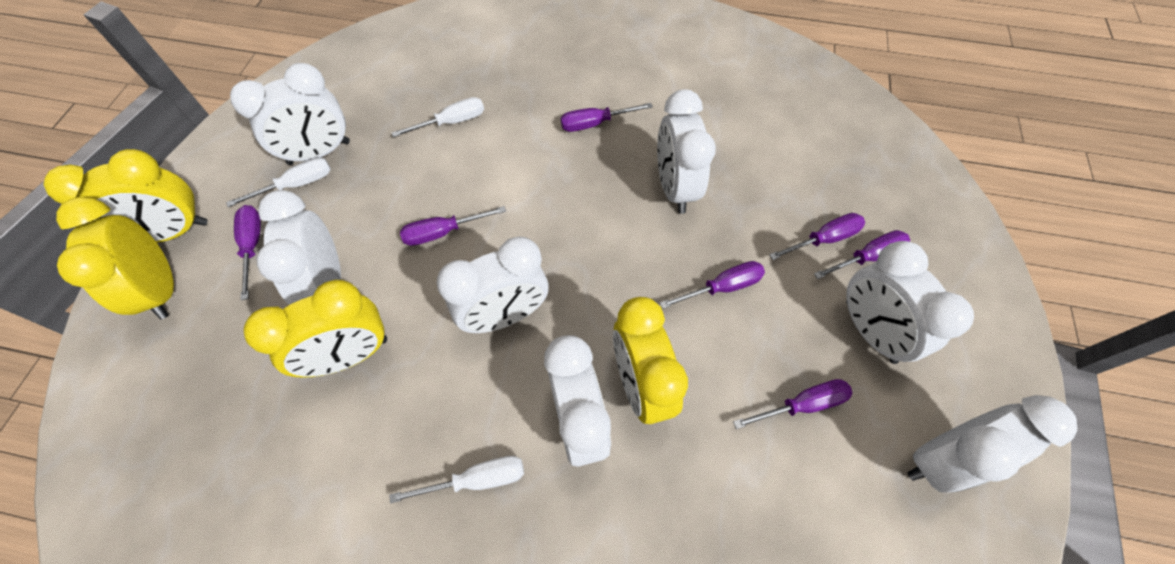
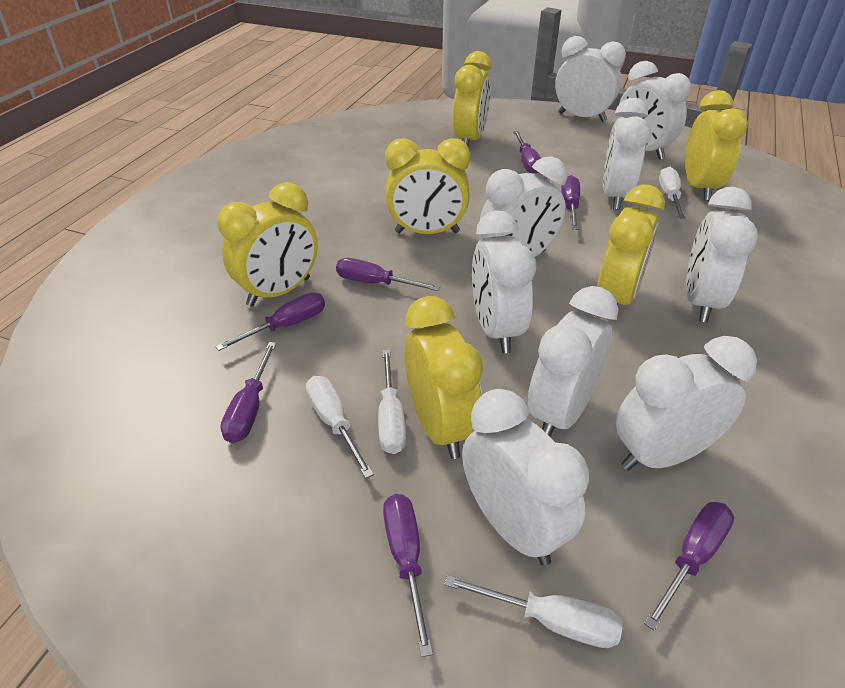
white clock: [230,63,350,165] [257,190,341,305] [437,236,548,333] [544,335,611,467] [657,89,716,214] [846,241,974,364] [908,395,1077,493] = 7 -> [462,389,589,566] [472,210,536,353] [480,156,567,257] [528,286,619,437] [555,36,626,122] [603,98,651,210] [616,336,757,471] [618,61,692,160] [686,187,758,322] = 9
white screwdriver: [226,157,331,207] [389,456,524,503] [392,97,484,137] = 3 -> [306,376,374,479] [378,350,406,454] [444,575,623,648] [659,167,685,219] = 4
yellow clock: [44,149,207,242] [56,197,174,319] [244,280,387,378] [613,297,688,424] = 4 -> [217,182,318,307] [385,138,471,234] [404,296,483,459] [453,51,492,146] [597,185,665,305] [685,90,748,201] = 6

